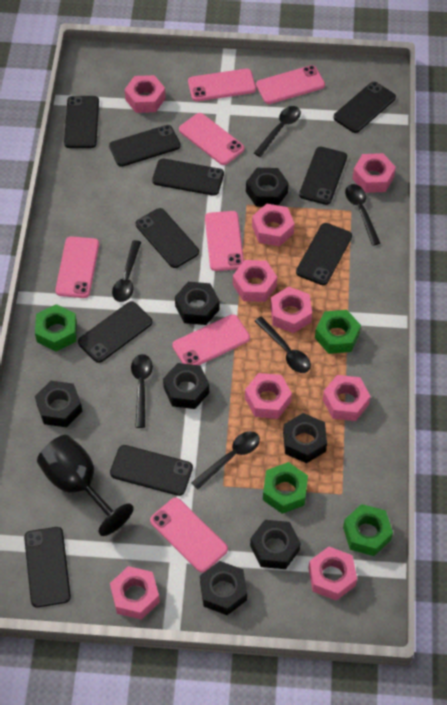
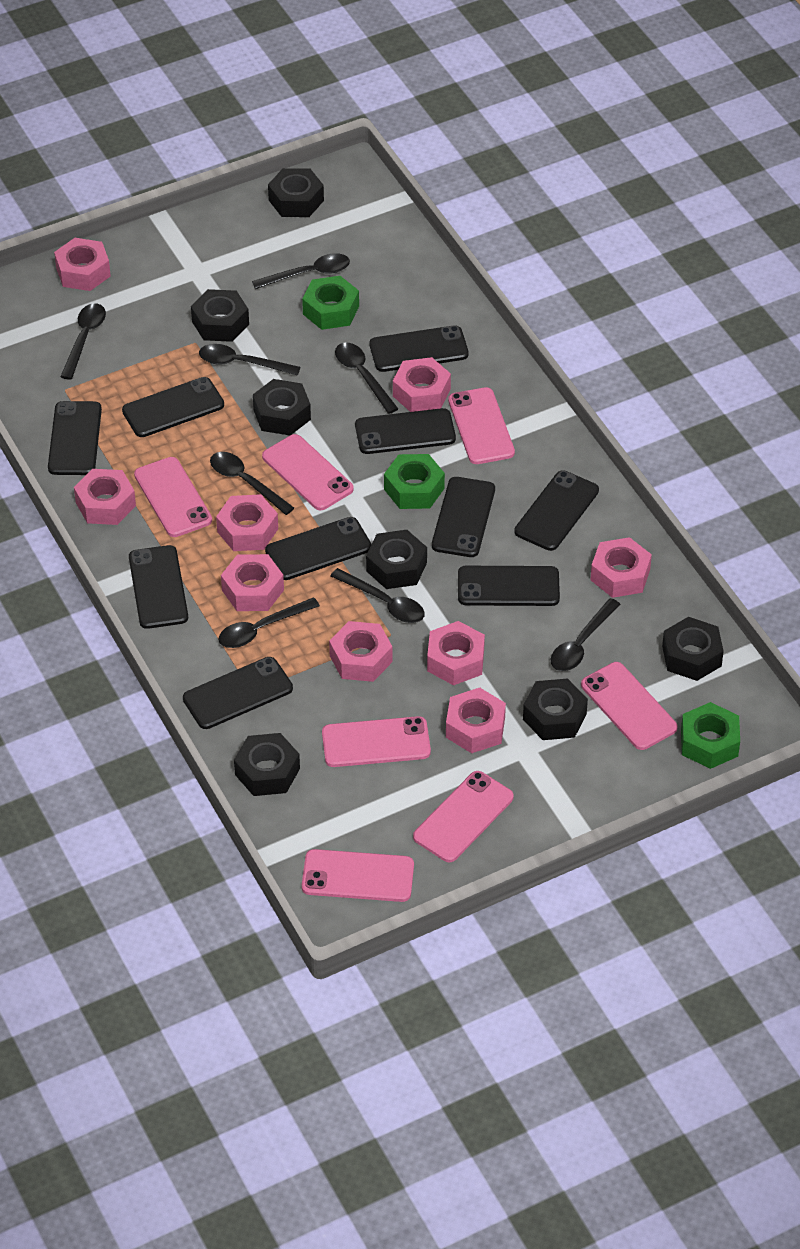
black goblet: [37,435,134,536] = 1 -> none = 0
black spoon: [112,240,141,302] [131,354,153,428] [191,431,260,489] [254,106,301,157] [255,316,311,373] [345,184,380,246] = 6 -> [60,303,106,380] [199,344,300,376] [210,452,294,515] [218,597,320,648] [252,253,350,289] [331,568,425,623] [335,343,398,414] [551,598,620,671] = 8
green nut: [35,304,77,352] [263,462,308,514] [315,310,361,354] [343,504,393,556] = 4 -> [302,276,359,330] [384,454,445,509] [681,702,740,769] = 3

